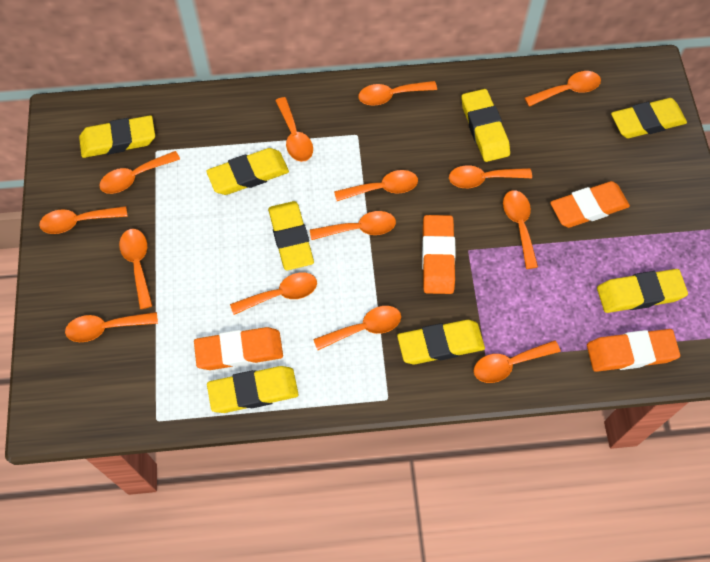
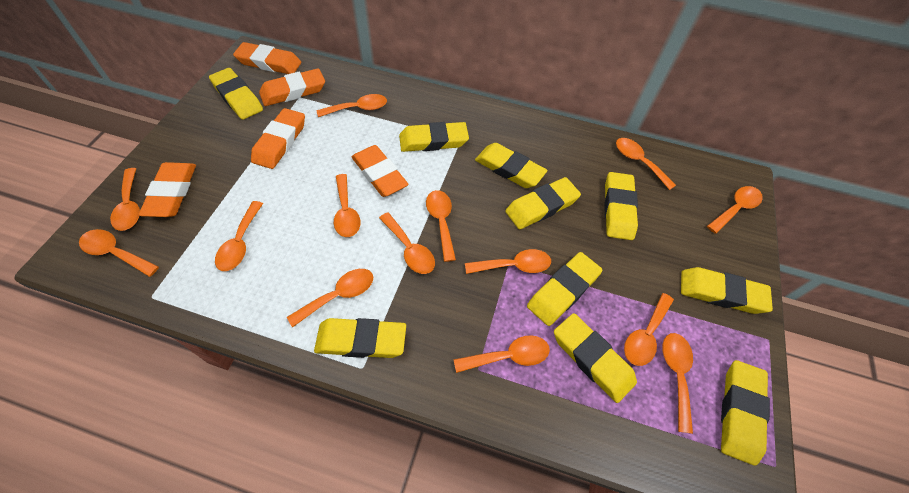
orange eraser: [194,327,283,370] [422,215,456,294] [550,181,630,228] [587,329,680,372] = 4 -> [139,162,196,217] [233,42,301,74] [251,108,305,169] [259,68,325,106] [352,145,409,197] = 5
yellow eraser: [79,115,155,158] [206,148,289,195] [207,366,299,413] [268,201,314,270] [397,320,485,365] [461,89,510,162] [597,269,688,313] [611,98,687,138] = 8 -> [209,68,263,120] [314,318,406,358] [399,122,469,152] [475,143,547,188] [505,177,581,229] [527,252,602,326] [554,313,637,403] [604,172,638,240] [681,267,773,314] [721,360,770,466] = 10

